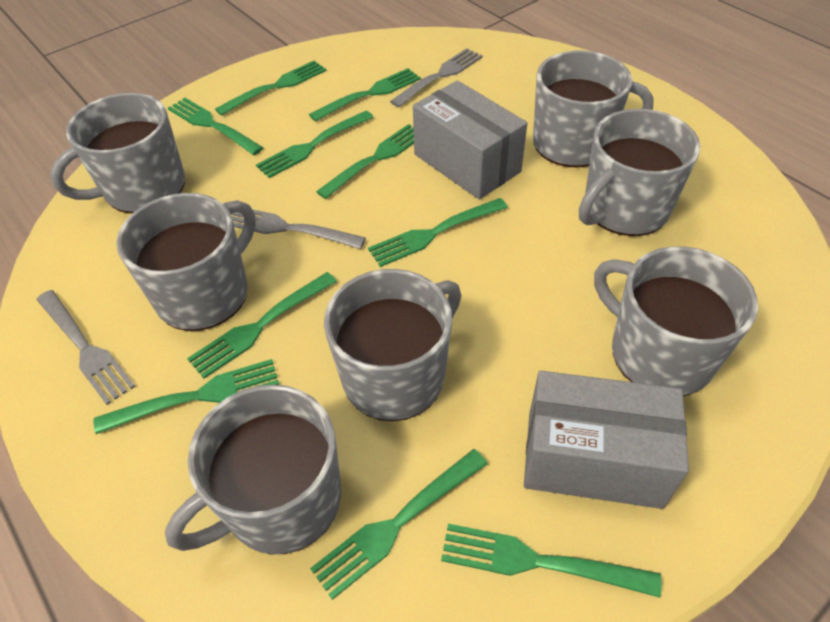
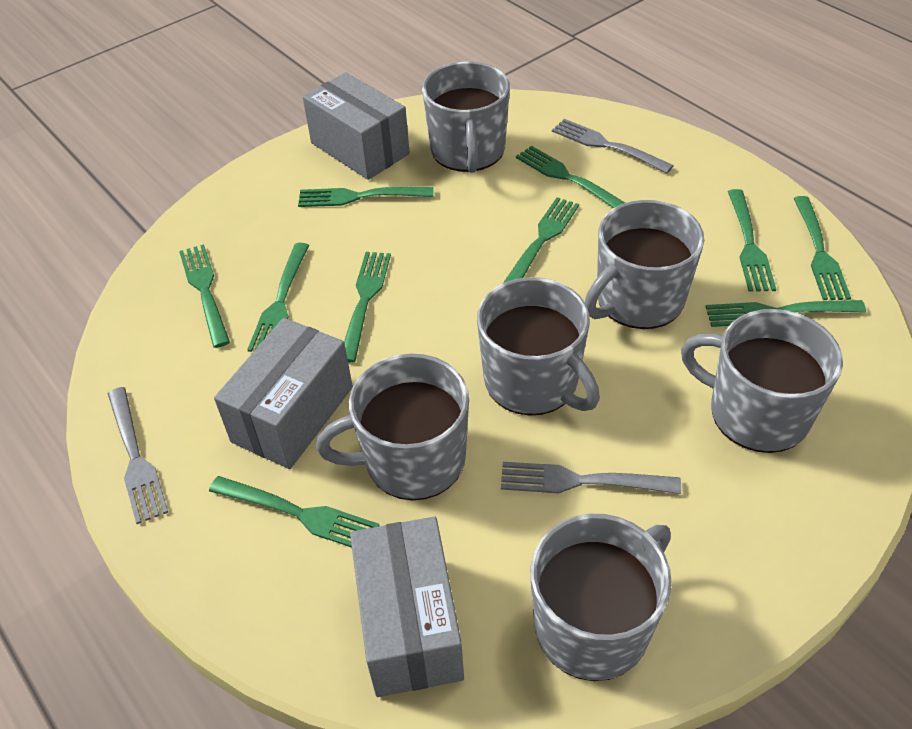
grey box: [413,80,527,199] [524,371,689,509] = 2 -> [214,318,353,469] [303,72,410,180] [350,517,464,697] = 3
grey mug: [50,93,185,213] [116,193,256,331] [165,384,341,554] [324,269,461,421] [533,51,653,168] [579,109,700,236] [594,246,758,396] = 7 -> [316,353,469,500] [422,62,510,173] [477,277,600,416] [531,514,672,681] [585,200,704,329] [681,309,843,453] = 6

